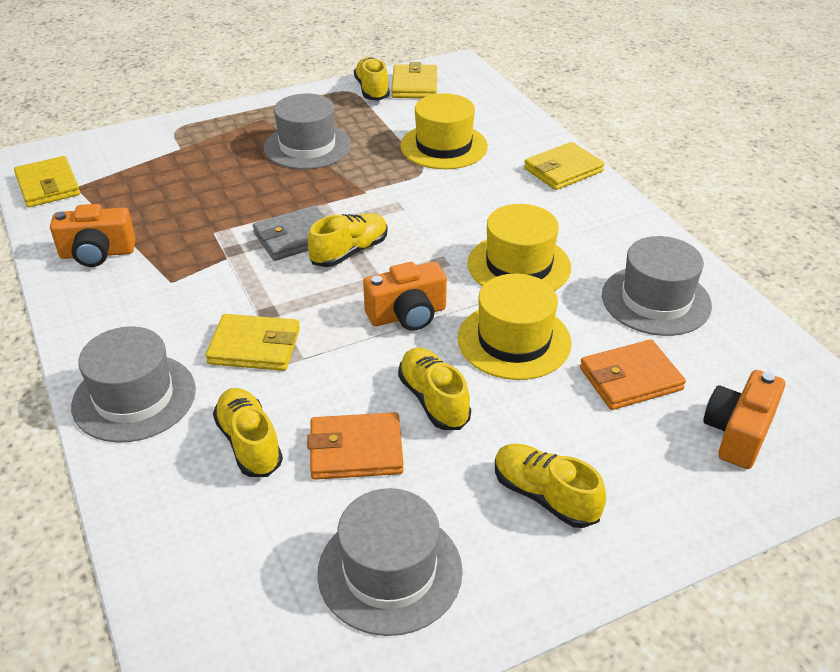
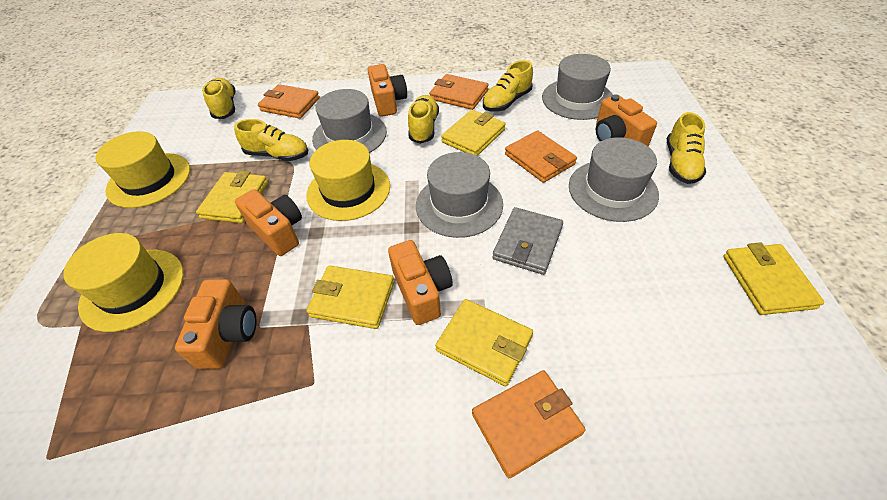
orange camera: [50,204,136,267] [363,262,447,331] [703,370,785,469] = 3 -> [175,279,256,369] [235,189,302,256] [368,64,407,117] [388,240,452,325] [596,94,657,146] = 5
orange wallet: [307,412,404,480] [580,339,686,410] = 2 -> [258,84,320,119] [429,74,489,110] [472,370,586,478] [505,130,577,183] = 4
yellow wallet: [14,156,80,207] [206,314,300,371] [391,62,437,98] [524,142,605,190] = 4 -> [196,171,268,223] [307,265,394,329] [435,299,533,386] [441,110,506,156] [723,242,825,315] = 5

